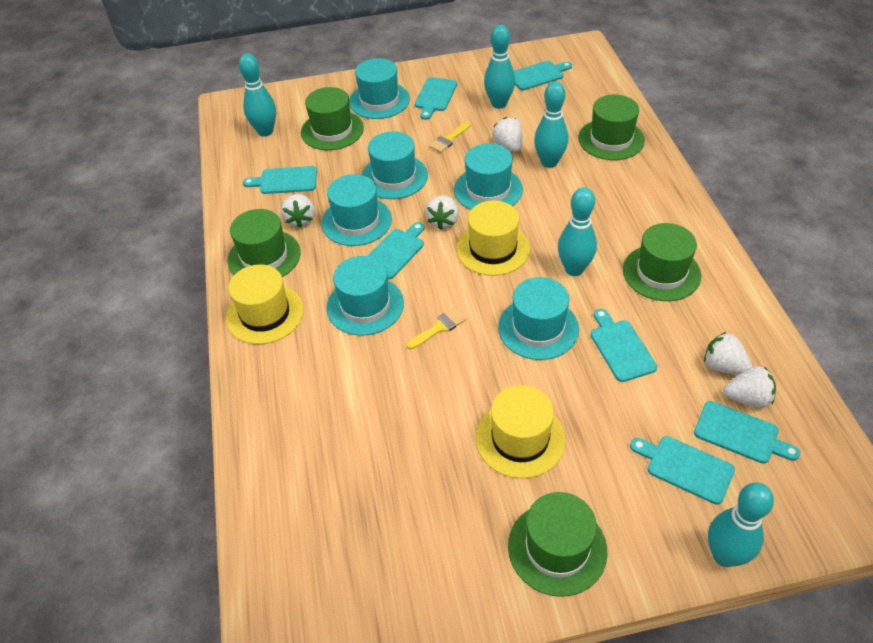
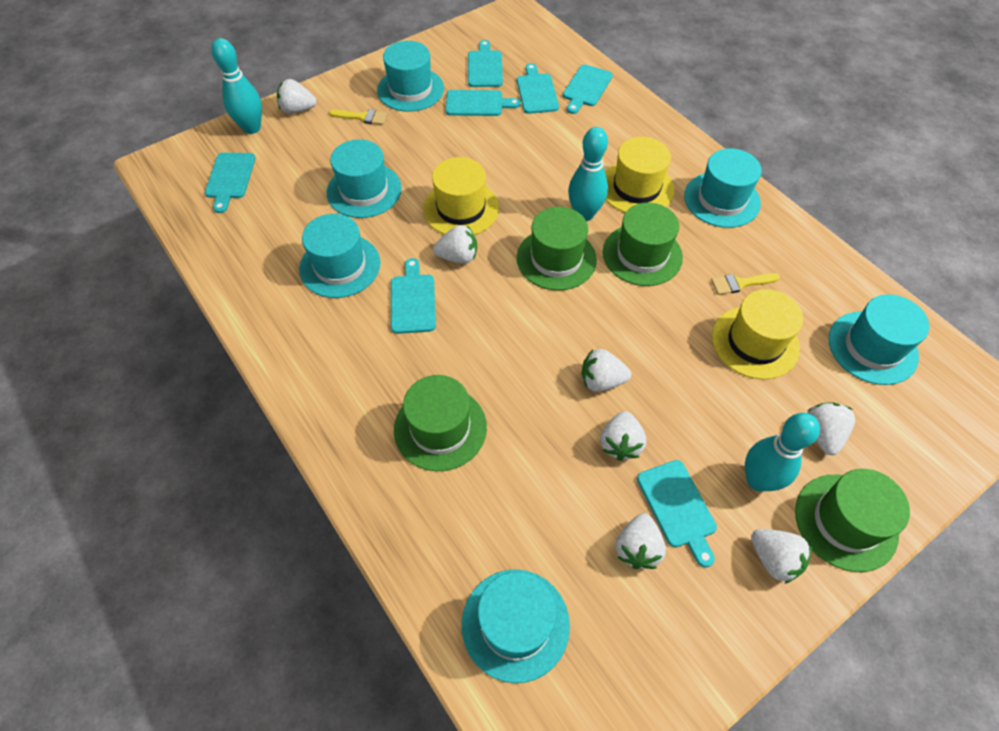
green hat: [227,209,301,277] [301,87,364,150] [508,492,607,597] [578,95,645,160] [623,223,701,301] = 5 -> [394,375,487,471] [517,207,597,290] [603,203,683,286] [795,469,910,572] = 4
turquoise bowling pin: [239,53,276,137] [484,25,515,109] [534,81,568,168] [558,187,597,276] [708,483,774,567] = 5 -> [211,38,262,134] [568,127,608,221] [745,413,820,491] = 3
white strawberry: [281,194,315,228] [425,195,459,230] [492,117,522,152] [704,332,752,374] [724,366,776,408] = 5 -> [277,79,317,114] [433,225,477,264] [582,349,631,392] [600,411,647,461] [616,513,666,569] [751,529,812,584] [807,402,855,455] = 7

